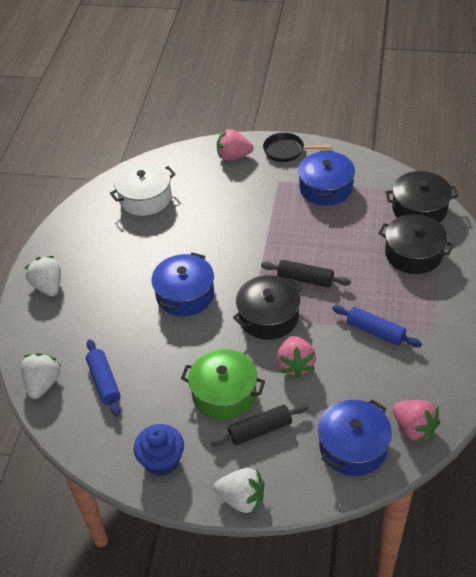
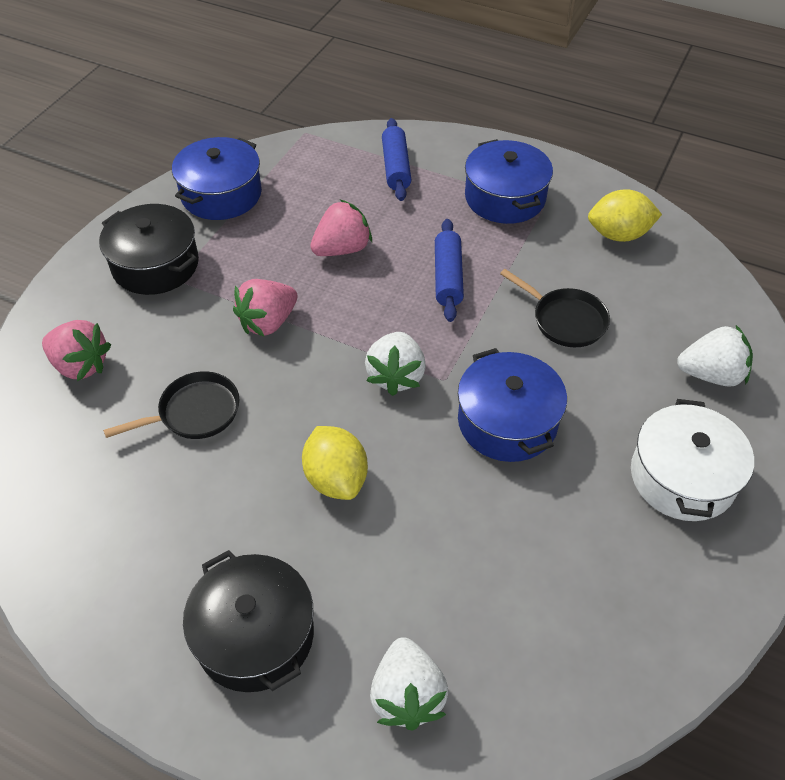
black pan: [263,133,332,162] = 1 -> [103,371,240,439] [500,269,610,347] = 2
black pot: [233,275,303,340] [379,214,454,274] [386,171,458,223] = 3 -> [99,204,199,295] [183,550,314,692] = 2
black rolling pin: [210,404,309,447] [261,260,351,287] = 2 -> none = 0
blue cupcake: [134,424,184,476] = 1 -> none = 0
green pot: [181,349,265,420] = 1 -> none = 0
yellow lemon: none = 0 -> [302,426,368,500] [588,189,662,242] = 2

